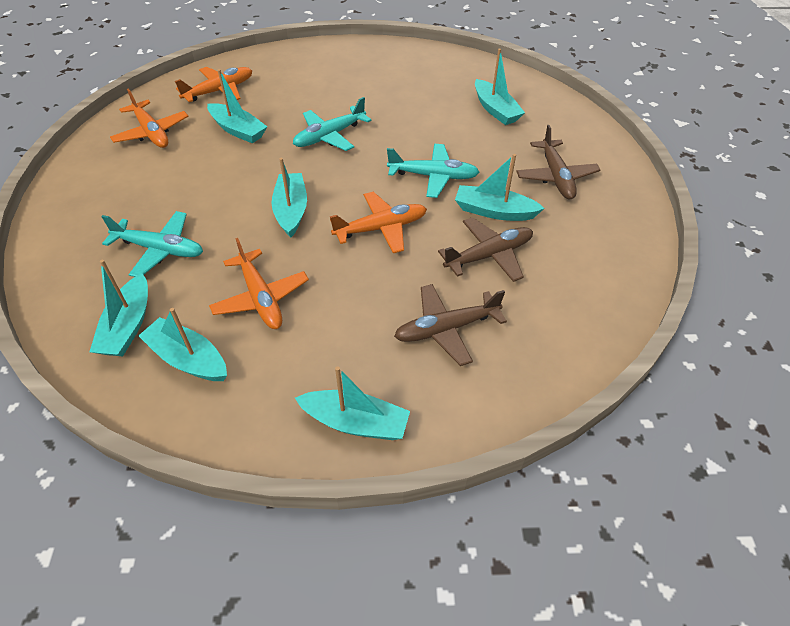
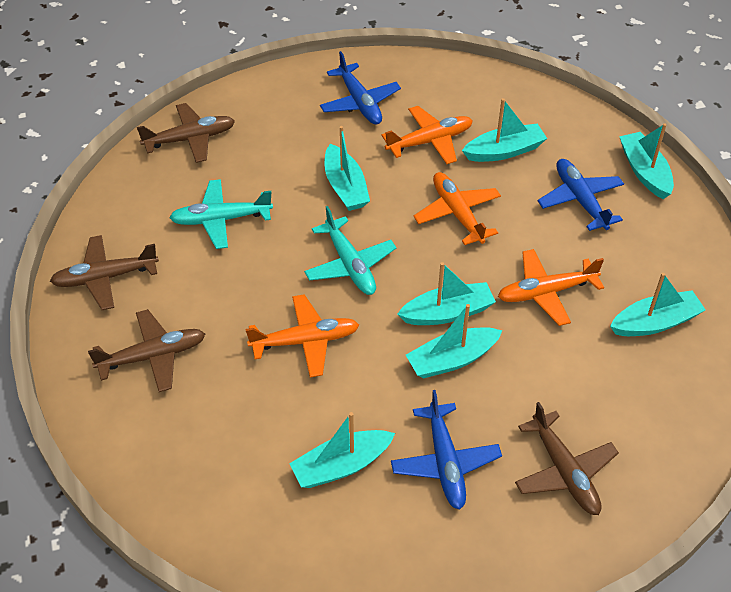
blue plane: none = 0 -> [320,51,401,125] [391,390,502,510] [538,159,624,231] = 3
brown plane: [394,284,507,366] [438,217,533,282] [516,125,600,199] = 3 -> [50,235,159,310] [88,309,205,392] [137,103,235,163] [515,402,619,515] = 4
turquoise plane: [101,211,203,277] [293,97,372,151] [387,144,479,198] = 3 -> [169,179,273,249] [304,206,397,295] = 2

